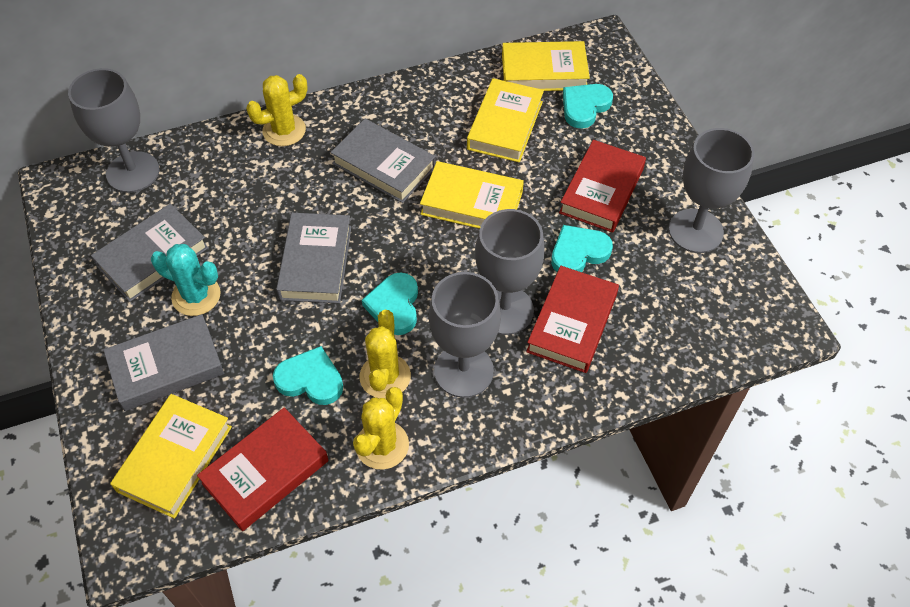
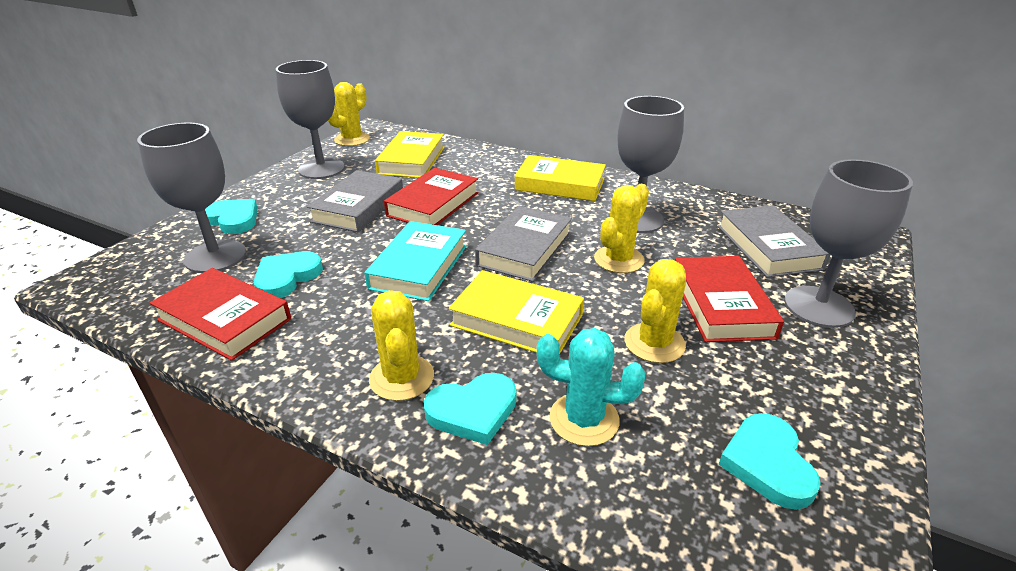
grey book: [91,204,208,302] [103,314,224,411] [276,213,351,303] [331,119,436,203] = 4 -> [307,170,403,232] [475,206,572,282] [718,205,830,277] = 3
turquoise book: none = 0 -> [364,221,467,301] = 1
yellow book: [110,394,232,519] [420,161,524,229] [467,78,544,162] [502,41,590,91] = 4 -> [375,131,444,178] [449,270,584,355] [515,155,606,201] = 3
yellow cactus: [246,74,308,146] [353,387,409,470] [359,310,411,399] = 3 -> [328,82,370,146] [369,290,434,401] [594,184,649,273] [625,259,686,363] = 4

